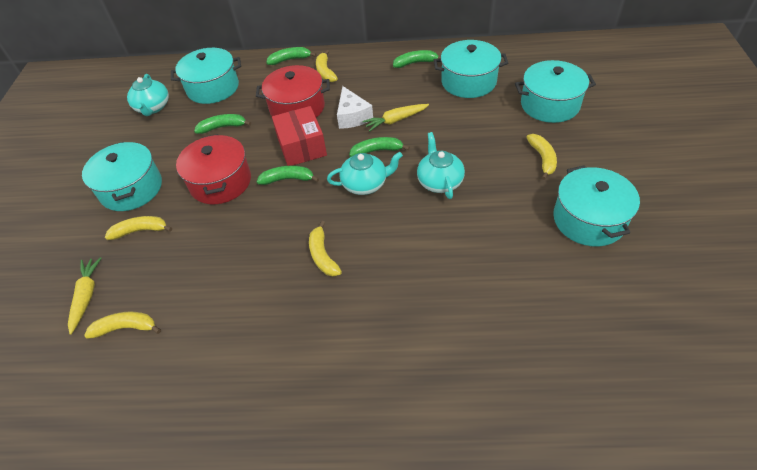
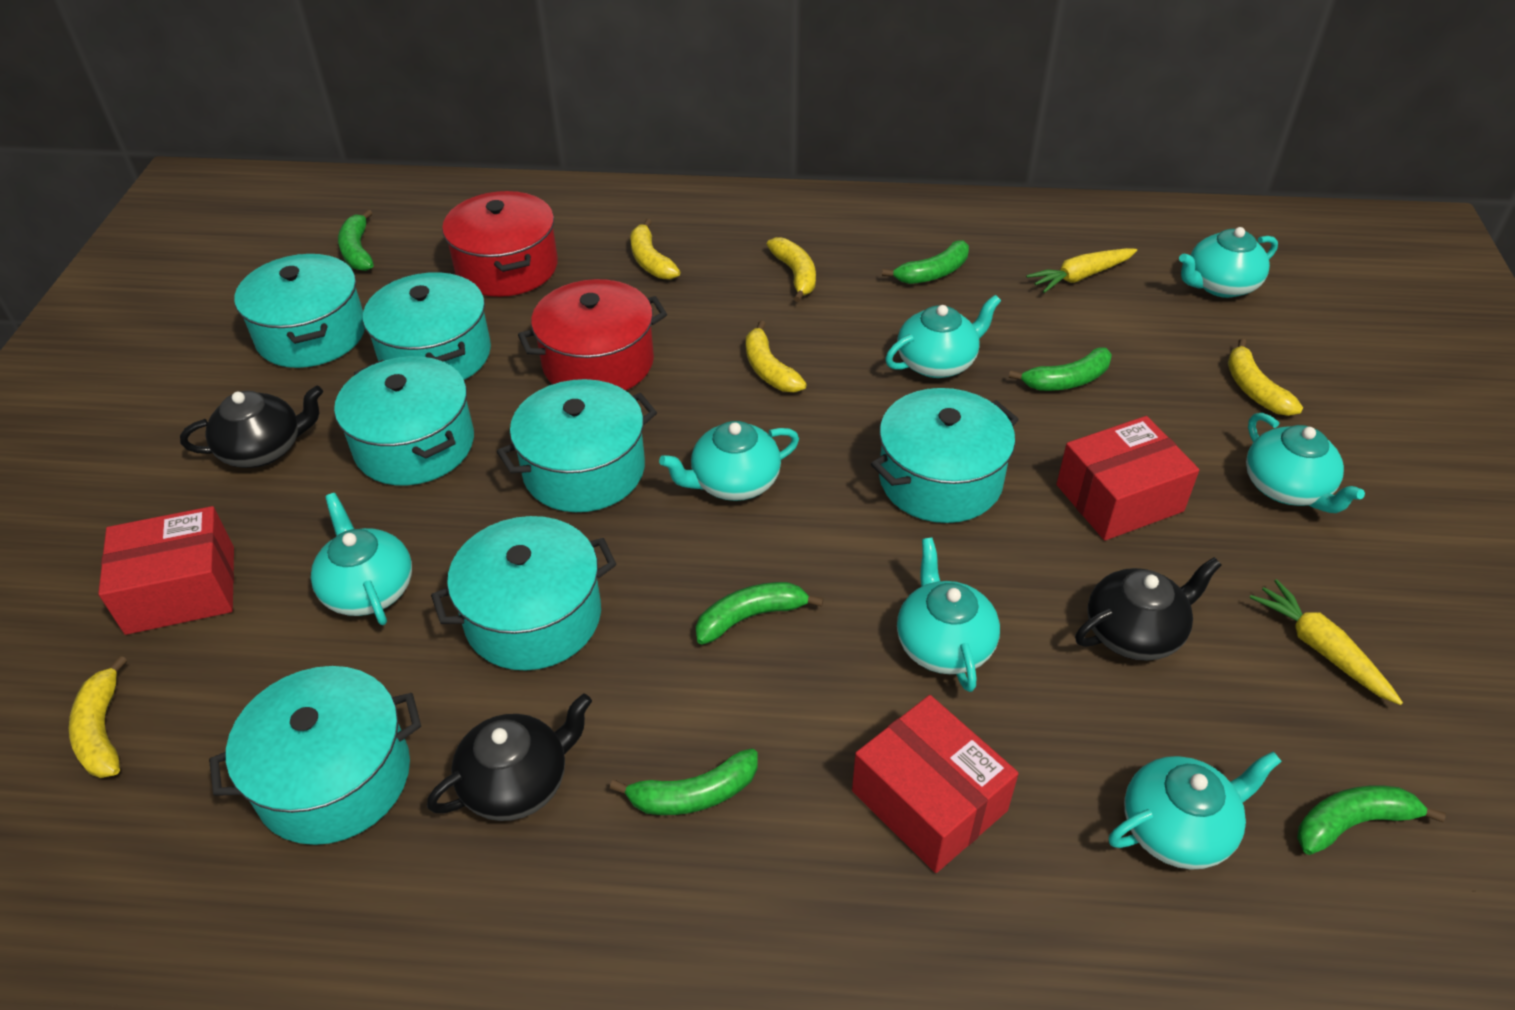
black teapot: none = 0 -> [180,385,323,468] [427,694,592,821] [1075,557,1222,661] = 3
green banana: [194,114,251,134] [257,166,319,185] [266,47,317,65] [349,137,410,157] [393,50,441,68] = 5 -> [338,209,374,271] [610,748,758,815] [696,582,823,645] [882,240,969,284] [1009,348,1112,391] [1297,786,1446,855] = 6
red box: [272,106,327,166] = 1 -> [98,506,234,635] [852,695,1019,873] [1057,416,1199,541] = 3
turquoise pot: [82,142,162,211] [171,48,241,104] [434,40,508,98] [515,60,596,123] [553,165,640,246] = 5 -> [209,666,421,845] [234,254,365,368] [334,356,474,485] [363,272,491,380] [431,516,616,670] [497,379,657,512] [871,388,1019,523] = 7
turquoise teapot: [127,74,169,116] [327,152,403,195] [417,132,465,199] = 3 -> [311,493,412,625] [659,421,799,501] [885,295,1001,378] [897,538,1000,692] [1109,751,1281,870] [1179,227,1278,298] [1246,413,1365,513] = 7
white cheese: [337,86,373,129] = 1 -> none = 0

